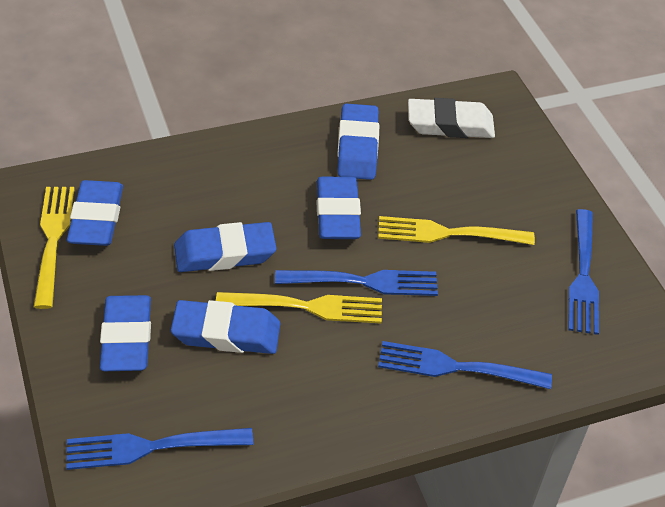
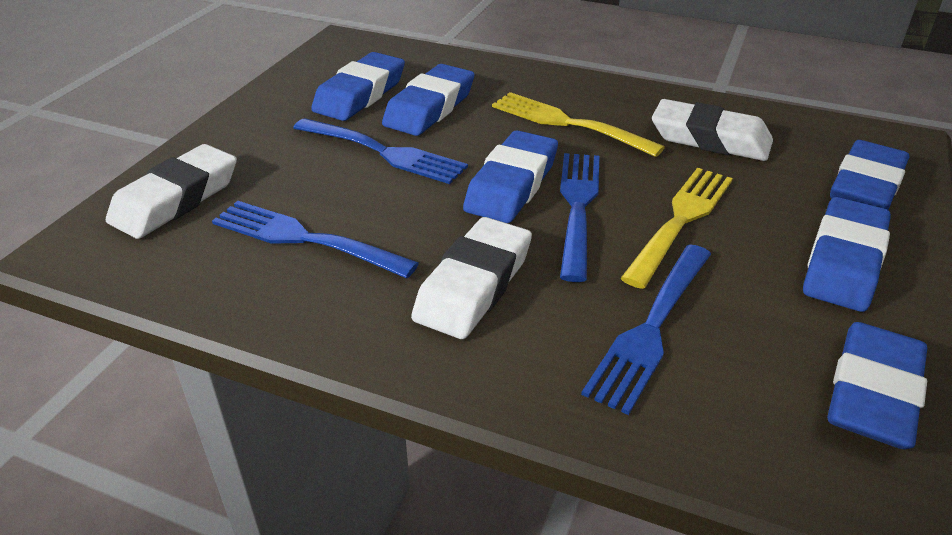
white eraser: [408,98,495,138] = 1 -> [106,144,237,239] [411,217,532,339] [652,99,773,161] = 3
yellow fork: [34,187,75,309] [216,292,382,324] [378,216,535,245] = 3 -> [492,92,665,157] [621,168,733,289] = 2

